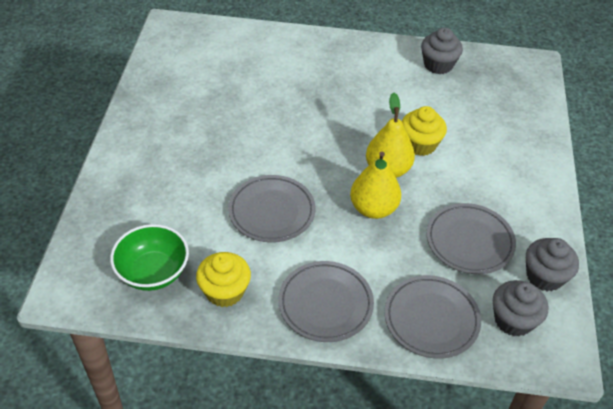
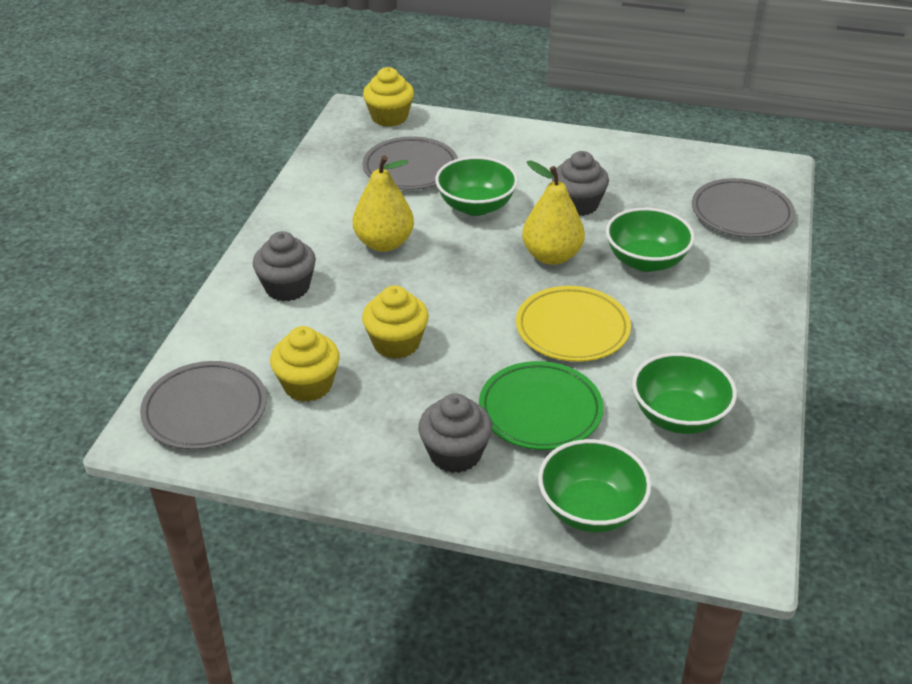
green bowl: [110,224,189,291] = 1 -> [435,156,518,216] [538,439,651,533] [606,208,695,272] [632,353,737,434] = 4
green plate: none = 0 -> [479,361,603,450] = 1
grey plate: [228,175,316,242] [278,261,374,342] [384,275,481,359] [426,203,516,274] = 4 -> [140,361,266,450] [362,137,458,190] [692,178,795,238] = 3
yellow cupcake: [196,252,251,307] [402,106,447,156] = 2 -> [270,326,340,402] [362,285,429,359] [363,67,414,127] = 3
yellow plate: none = 0 -> [516,286,631,362] = 1

